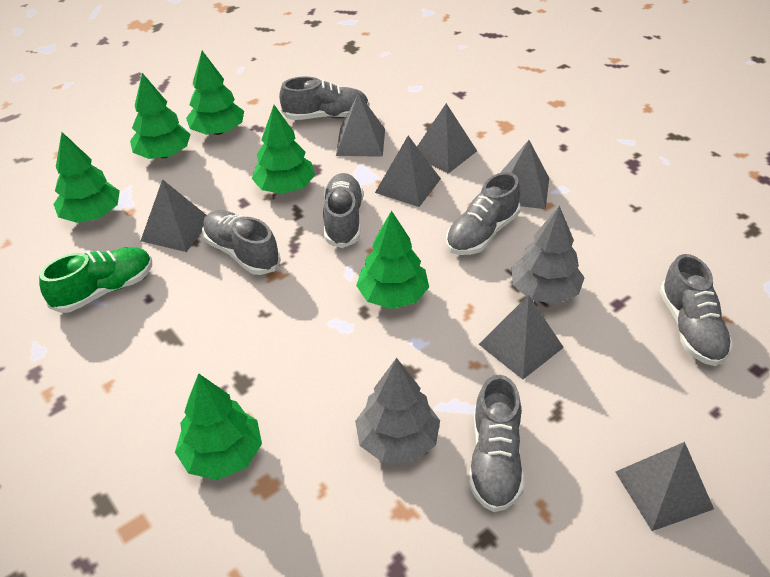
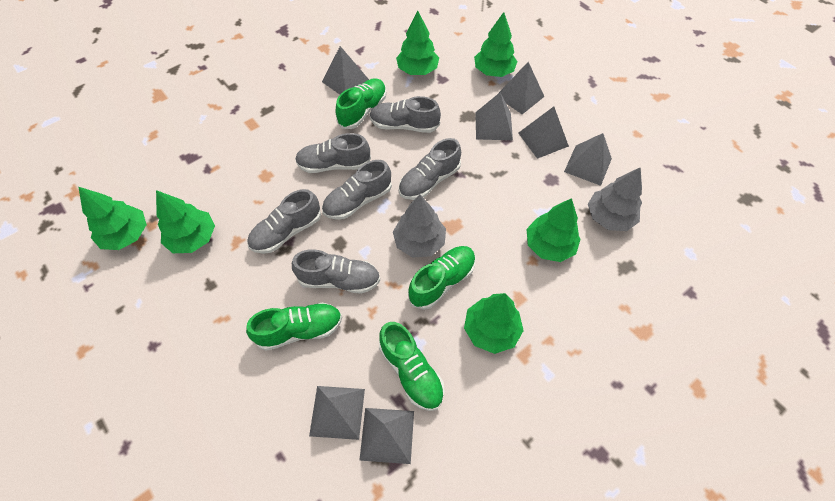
green shoe: [39,247,152,313] = 1 -> [246,302,342,351] [336,78,387,129] [379,322,444,411] [408,246,476,310] = 4

